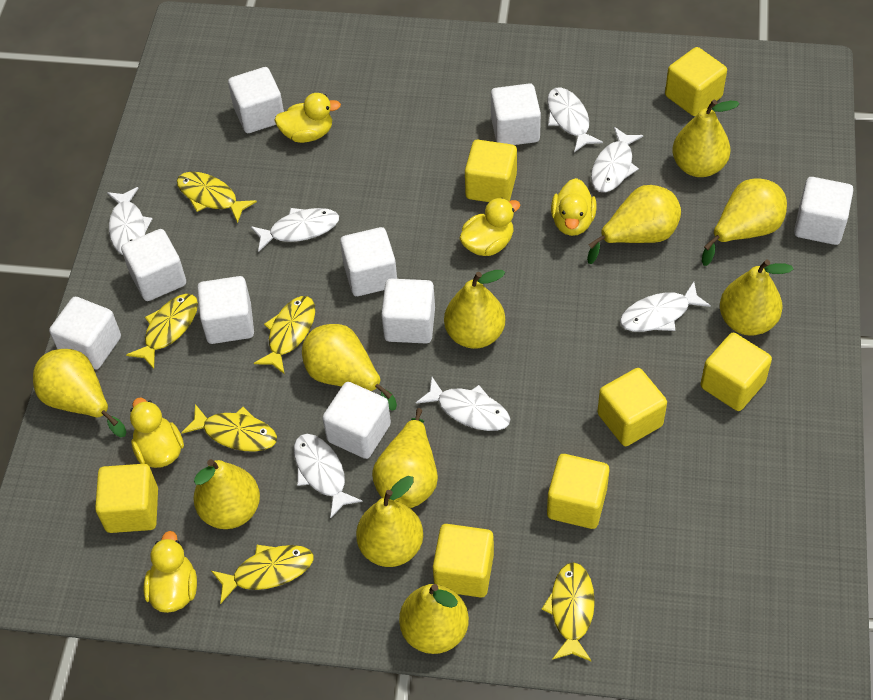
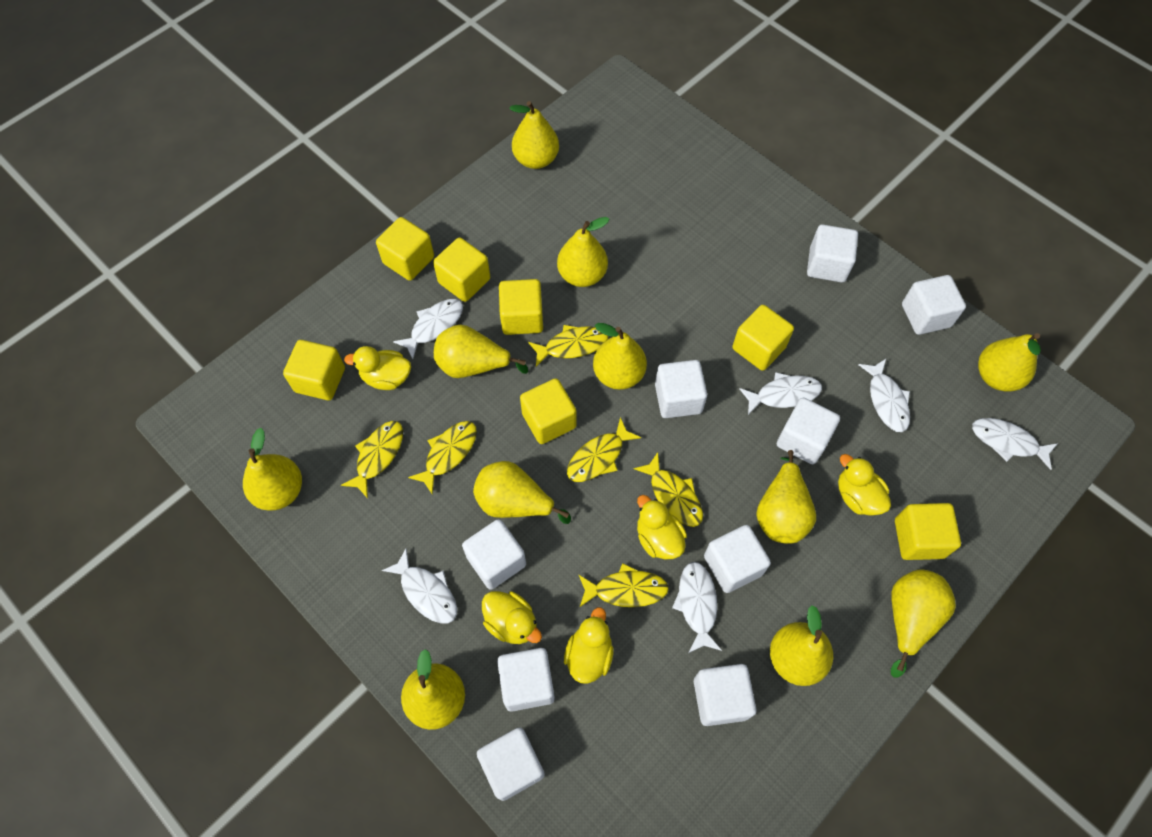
white fish: [107,187,152,255] [251,208,339,252] [294,434,363,518] [416,377,510,431] [547,87,603,152] [591,127,643,192] [620,282,711,332] = 7 -> [382,548,457,624] [393,299,463,359] [672,562,722,653] [739,372,822,415] [858,359,910,432] [972,418,1058,470] = 6

